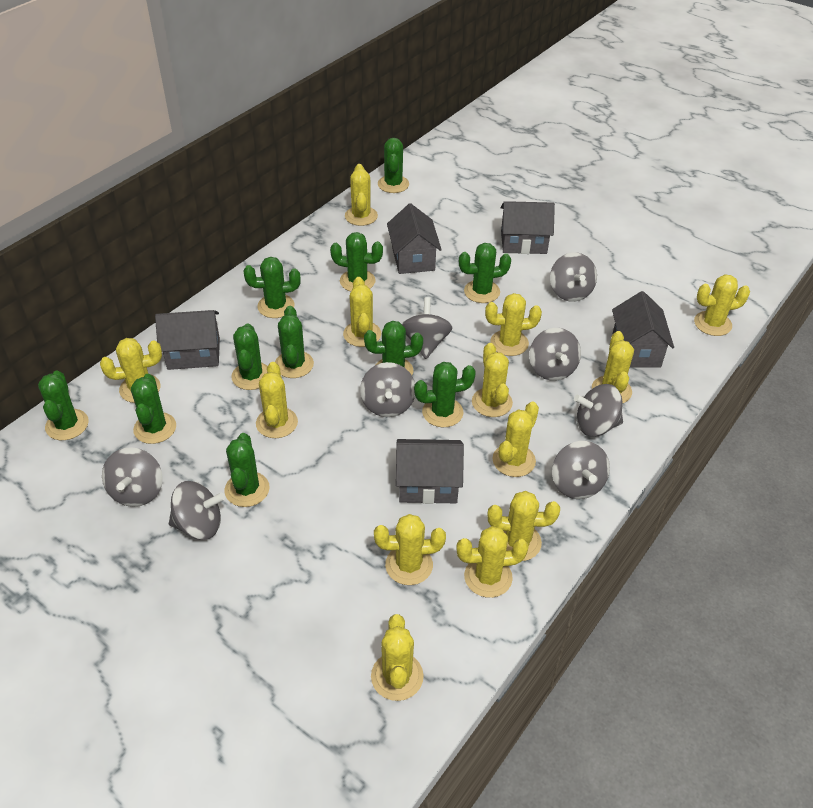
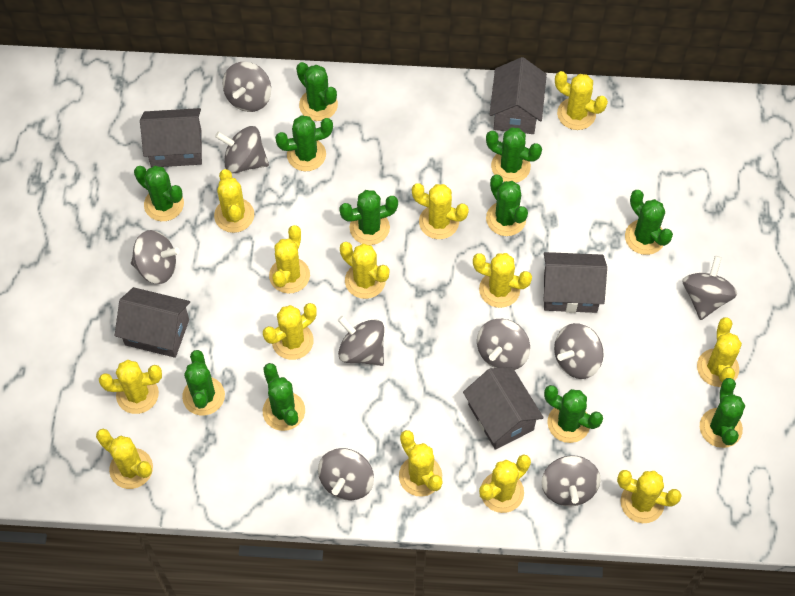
grey spinning top: [102,447,163,507] [169,481,225,540] [360,362,415,417] [402,297,453,359] [529,328,581,381] [550,252,597,302] [552,441,610,499] [574,384,623,437] = 8 -> [131,230,180,284] [215,126,269,173] [223,62,271,112] [318,448,374,501] [338,316,384,366] [477,319,530,370] [542,455,601,507] [554,323,603,379] [682,256,737,320] = 9

